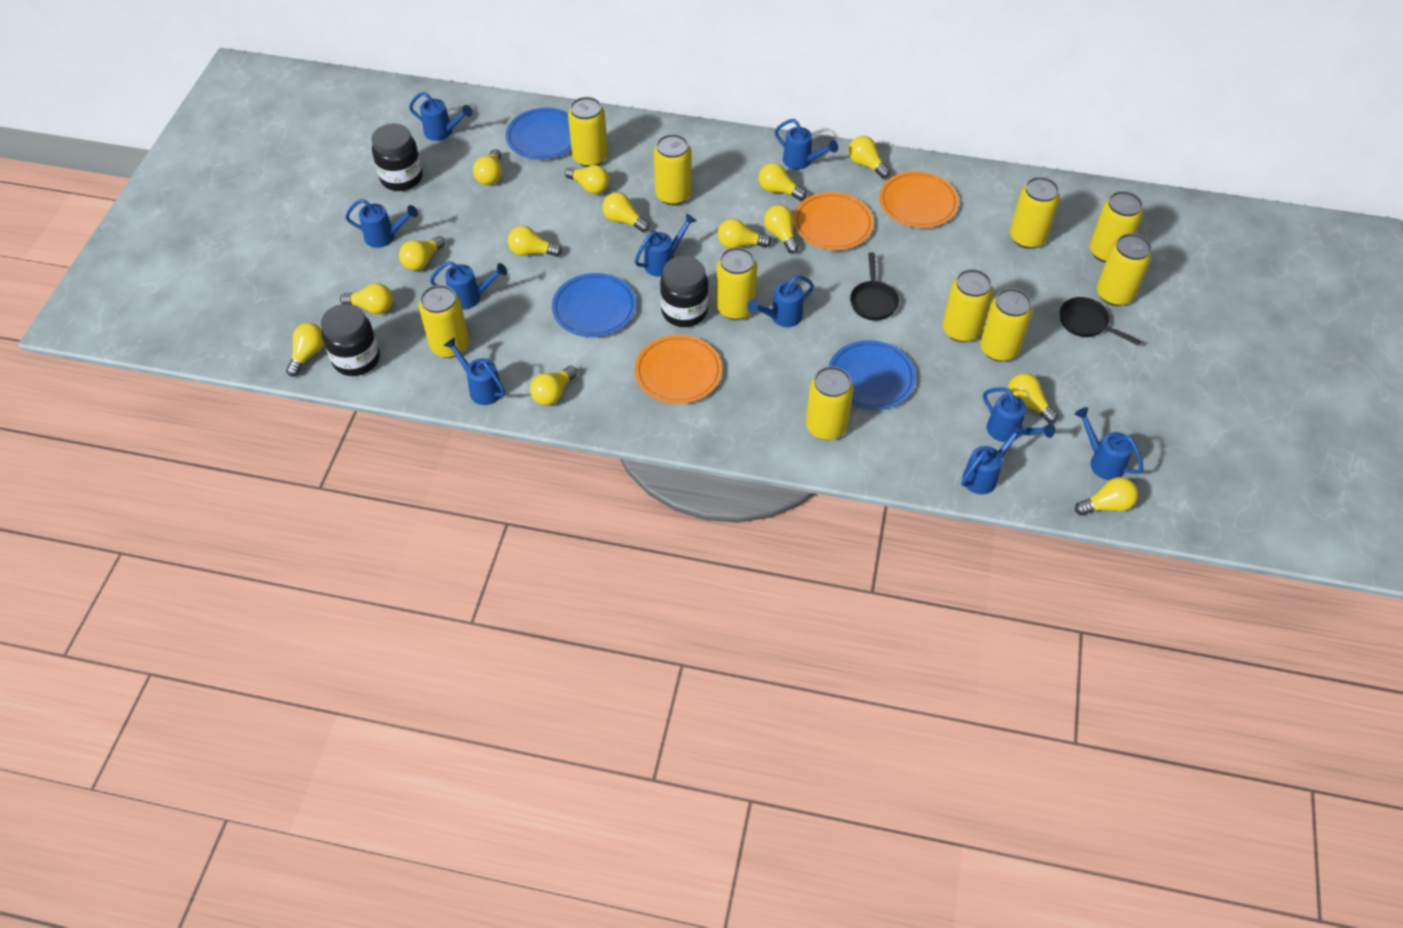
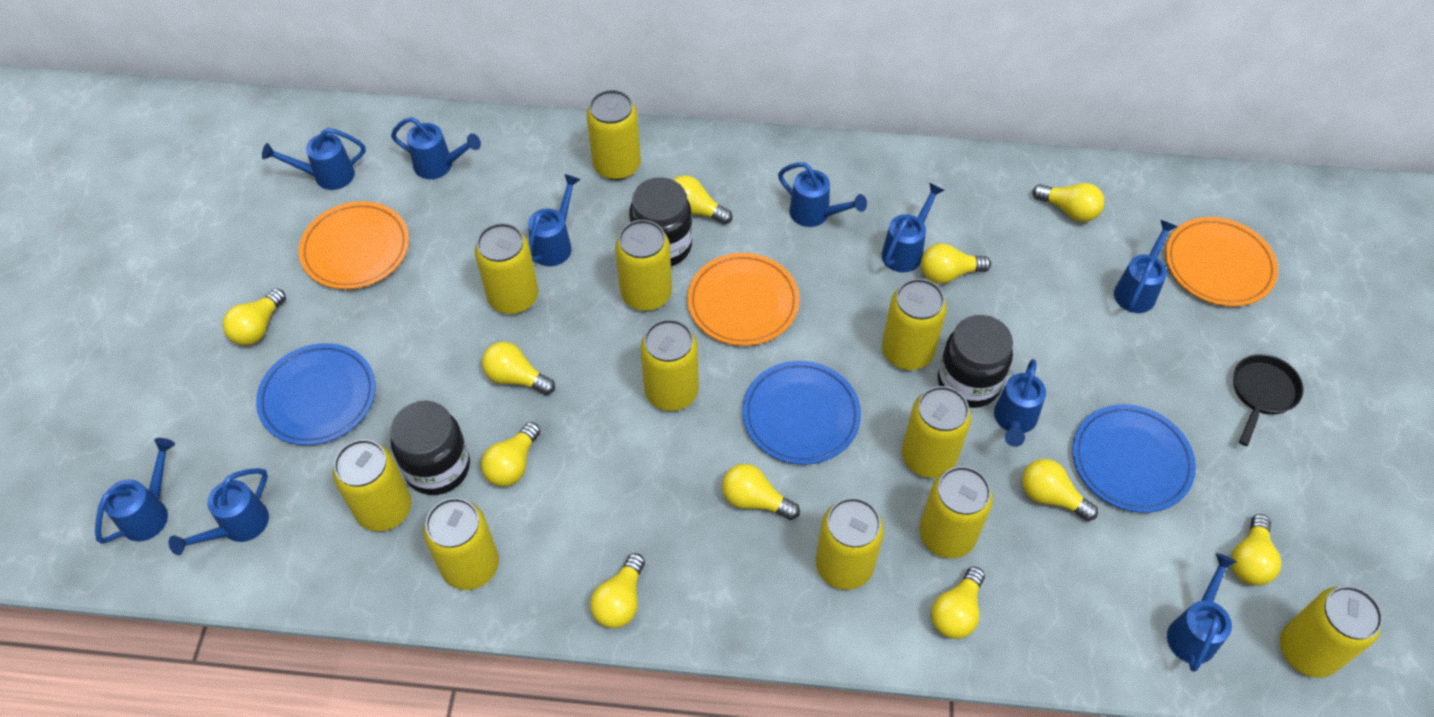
black pan: [850,252,899,321] [1059,297,1141,346] = 2 -> [1233,354,1303,446] = 1
yellow can: [419,285,469,358] [568,97,608,167] [654,134,692,205] [716,247,757,320] [806,366,854,440] [943,269,993,342] [980,288,1033,361] [1010,177,1060,249] [1090,191,1143,262] [1097,233,1152,306] = 10 -> [333,439,411,531] [423,498,499,590] [475,223,538,314] [586,90,641,180] [615,220,672,311] [640,319,699,411] [816,498,884,590] [882,279,947,370] [902,386,971,478] [919,466,993,558] [1280,586,1383,678] = 11
yellow light bulb: [286,323,324,377] [340,283,393,314] [399,236,446,271] [473,149,502,185] [508,226,562,257] [530,366,577,405] [565,165,609,194] [602,192,650,232] [718,219,771,248] [758,163,807,201] [764,205,799,254] [848,136,890,178] [1008,373,1058,423] [1075,477,1138,516] = 14 -> [223,288,286,345] [481,422,541,487] [482,342,555,395] [590,553,645,628] [673,175,733,225] [722,464,800,520] [921,243,991,284] [931,567,985,639] [1022,459,1098,521] [1033,183,1104,222] [1231,514,1281,586] = 11

